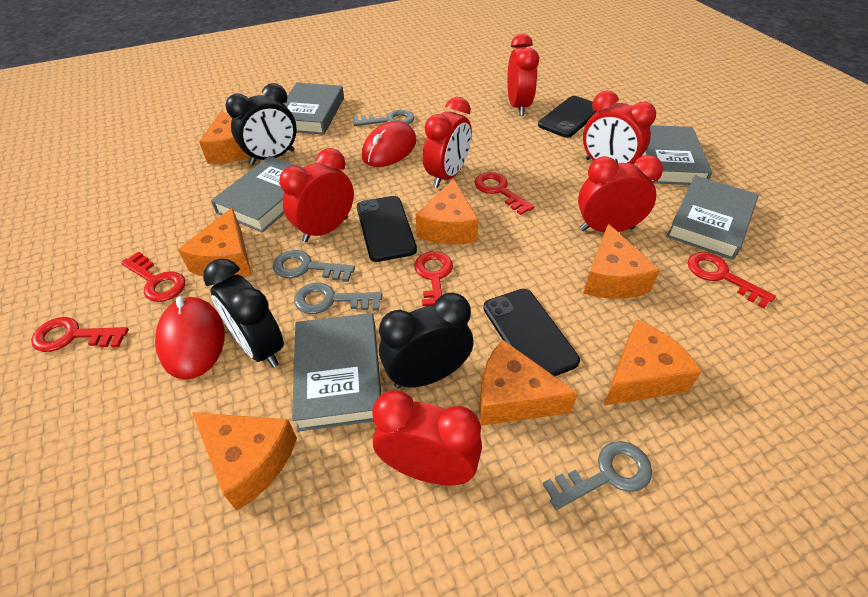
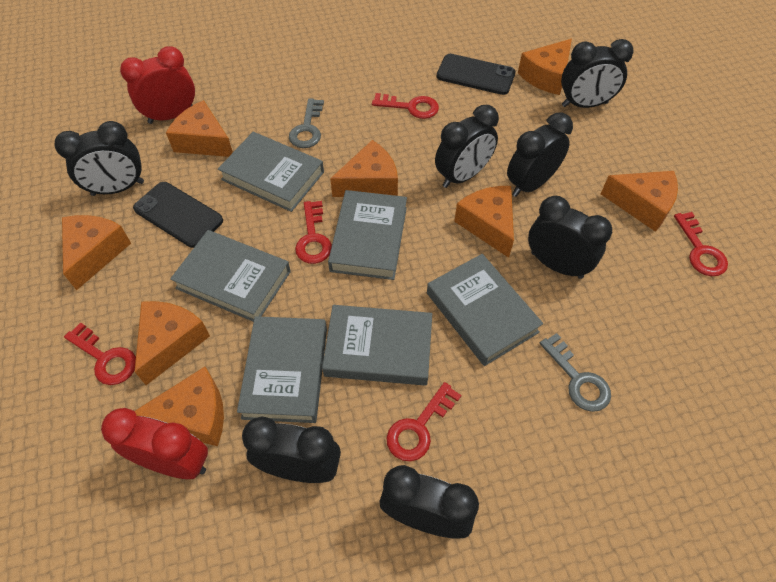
black clock: [203,259,284,368] [226,83,297,165] [379,293,473,389] = 3 -> [55,121,144,196] [242,416,341,483] [380,465,479,539] [435,105,499,188] [507,112,573,197] [528,196,612,279] [561,39,634,108] = 7
black phone: [357,196,417,262] [484,289,580,376] [538,96,597,138] = 3 -> [133,182,223,248] [437,54,516,95] = 2
grey book: [211,156,303,233] [283,83,344,135] [292,313,381,432] [642,125,712,185] [666,175,759,260] = 5 -> [170,230,291,322] [218,132,324,212] [237,316,327,423] [322,305,432,386] [328,190,407,280] [427,254,543,366] = 6
grey key: [273,250,355,282] [294,283,382,314] [353,110,414,126] [543,441,652,510] = 4 -> [289,99,324,148] [540,333,611,412] = 2
orange cheese: [178,207,252,277] [192,412,297,511] [199,110,251,164] [416,179,479,245] [479,340,578,426] [583,224,660,299] [604,319,702,405] = 7 -> [62,215,131,290] [135,301,210,385] [135,367,224,446] [166,100,233,157] [330,140,398,197] [454,186,514,258] [518,39,572,95] [601,171,678,232] = 8
red clock: [279,148,354,242] [372,390,482,485] [423,97,472,188] [507,34,539,116] [578,155,663,233] [583,91,656,164] = 6 -> [101,408,208,479] [120,46,195,124] = 2
red mouse: [155,296,225,380] [362,121,417,167] = 2 -> none = 0

